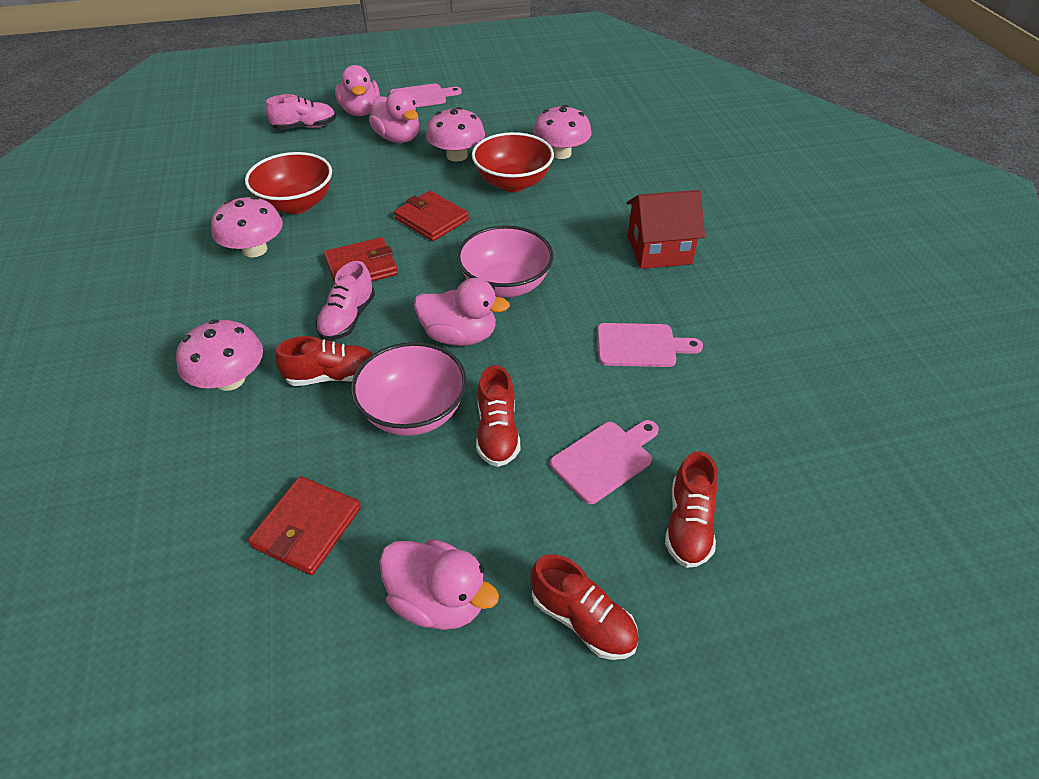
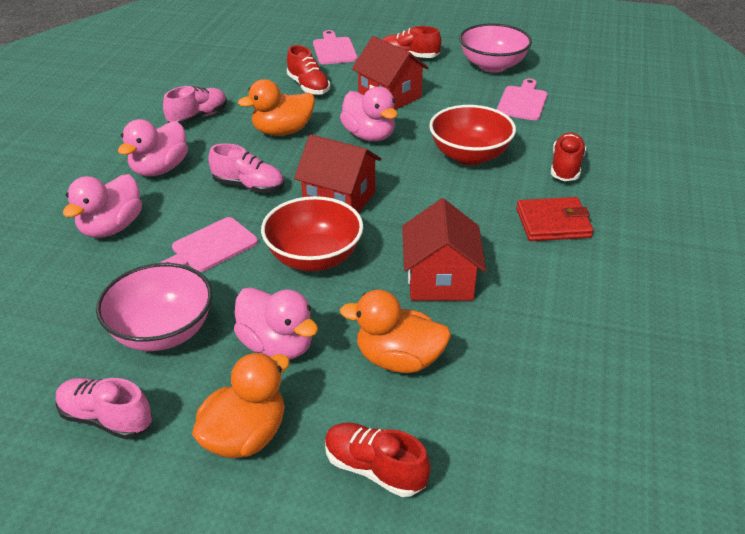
orange duck: none = 0 -> [192,352,290,458] [238,79,315,136] [340,290,451,373] = 3
pink mushroom: [176,319,263,391] [211,196,283,257] [426,107,485,162] [533,105,591,159] = 4 -> none = 0
pink shoe: [266,94,336,130] [316,261,375,341] = 2 -> [56,378,152,439] [163,86,227,125] [208,143,284,193] = 3
red house: [626,190,705,269] = 1 -> [294,134,381,213] [352,36,429,110] [402,198,486,301] = 3
red wallet: [248,476,361,575] [324,237,398,283] [394,191,469,241] = 3 -> [516,197,594,241] = 1

